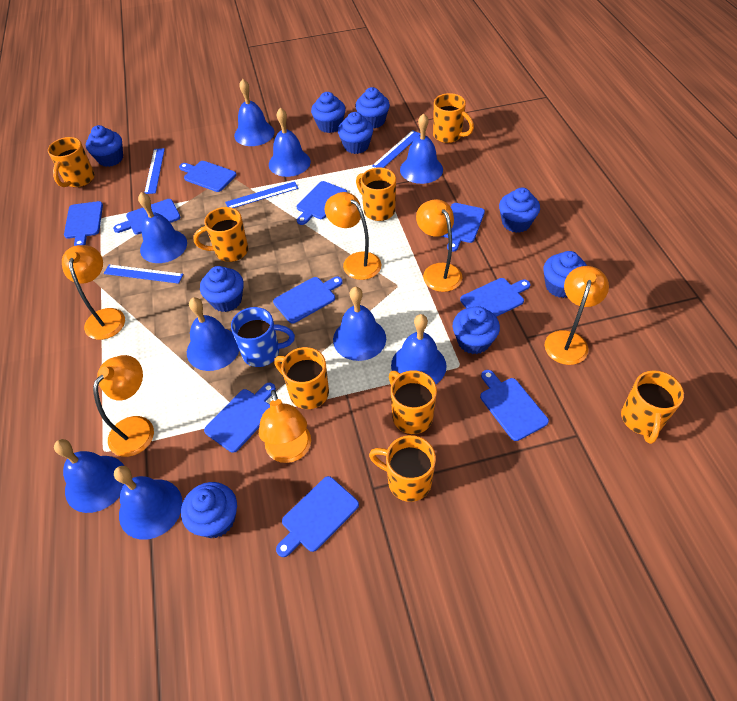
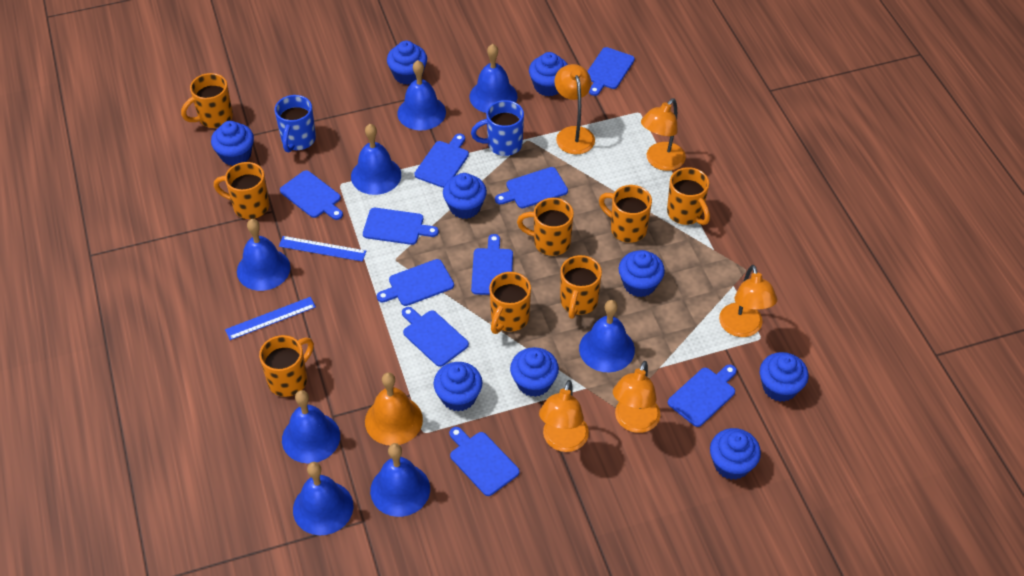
blue bell: [54,439,124,513] [114,466,182,540] [138,192,187,263] [187,298,239,371] [234,79,274,146] [269,108,311,177] [333,287,386,361] [391,314,446,384] [400,113,443,184] = 9 -> [237,219,290,291] [282,390,340,464] [293,462,353,535] [351,124,401,195] [370,443,430,517] [397,60,446,131] [469,44,518,113] [579,300,635,372] = 8
blue mug: [231,307,295,367] = 1 -> [275,95,316,152] [471,100,524,156] = 2
blue ruler: [104,264,183,284] [144,148,165,194] [225,181,299,208] [372,130,420,168] = 4 -> [225,297,316,340] [279,236,366,262] = 2
orange bell: none = 0 -> [365,372,423,445] = 1
orange lamp: [62,245,125,340] [93,355,154,457] [259,390,311,463] [325,192,381,280] [416,199,462,292] [545,266,609,365] = 6 -> [539,380,589,452] [554,64,595,154] [613,361,660,433] [641,99,686,171] [719,265,777,337] = 5

